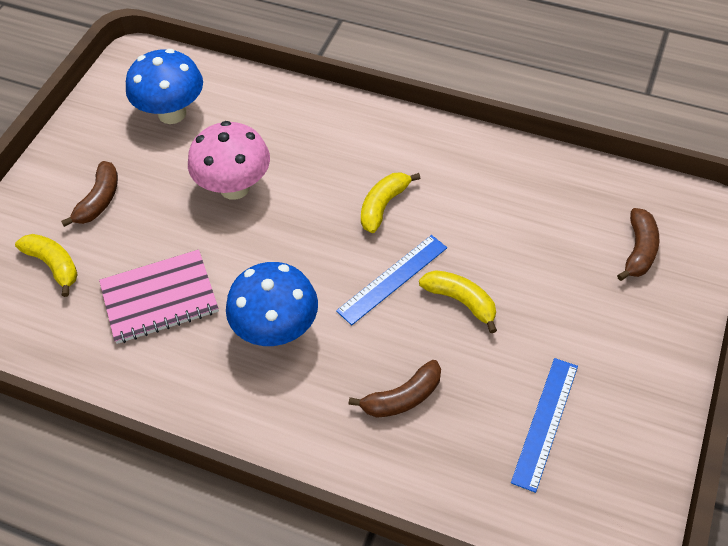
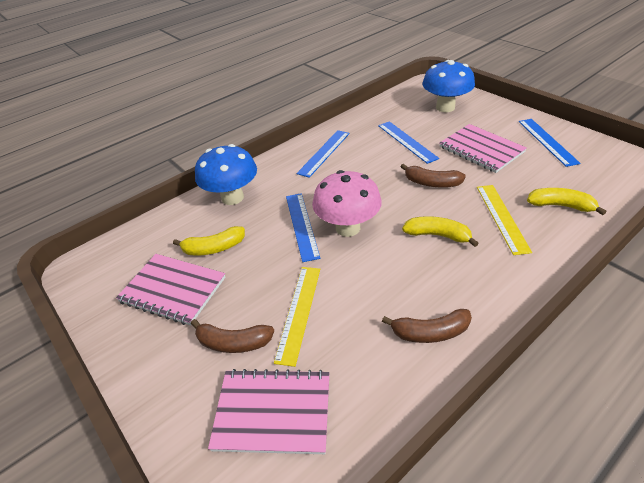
blue ruler: [336,235,447,325] [511,358,578,493] = 2 -> [286,193,320,262] [297,130,350,178] [378,121,439,164] [519,119,581,167] = 4
pink notebook: [99,249,219,344] = 1 -> [116,254,226,325] [208,369,329,454] [439,124,527,173] = 3
yellow ruler: none = 0 -> [274,267,320,367] [477,185,532,255] = 2

